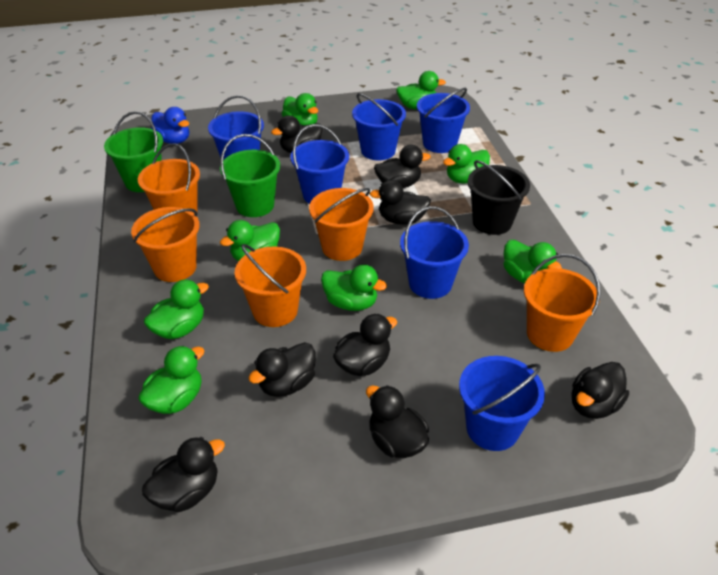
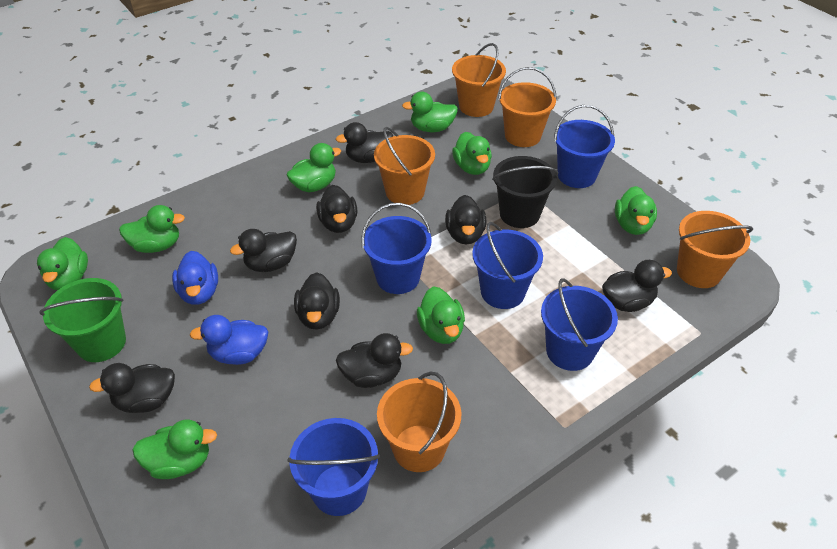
blue bucket: [208,95,264,159] [291,124,349,204] [352,93,406,160] [400,206,469,299] [417,88,470,153] [459,356,545,451] = 6 -> [288,418,380,516] [361,203,431,294] [472,222,543,309] [541,278,618,371] [554,105,615,188] = 5
blue duck: [151,107,189,144] = 1 -> [172,251,218,305] [189,315,268,365] = 2
green bucket: [104,111,163,192] [220,134,280,217] = 2 -> [39,278,126,362] = 1

